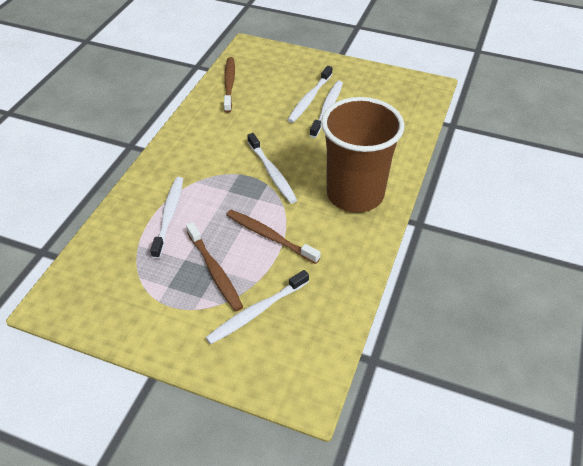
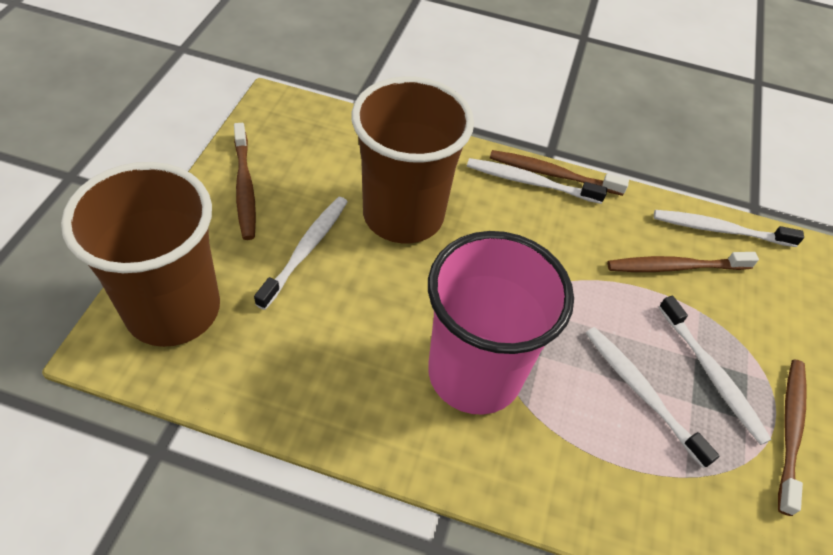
brown cup: [321,97,404,213] = 1 -> [61,162,220,347] [351,76,474,243] = 2
brown toothbrush: [186,222,243,311] [224,57,235,113] [226,210,321,264] = 3 -> [234,123,256,240] [490,150,629,196] [607,252,759,272] [778,360,806,516] = 4
pink cup: none = 0 -> [428,231,574,415] = 1

